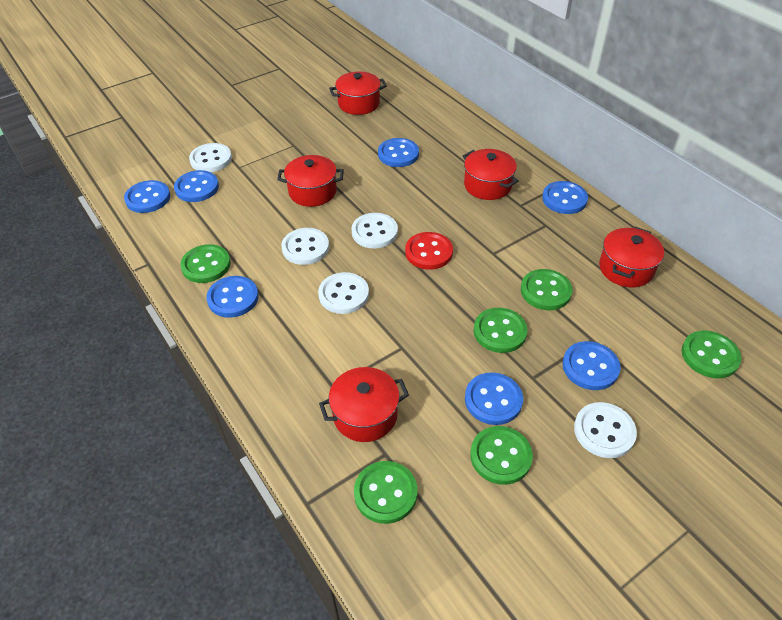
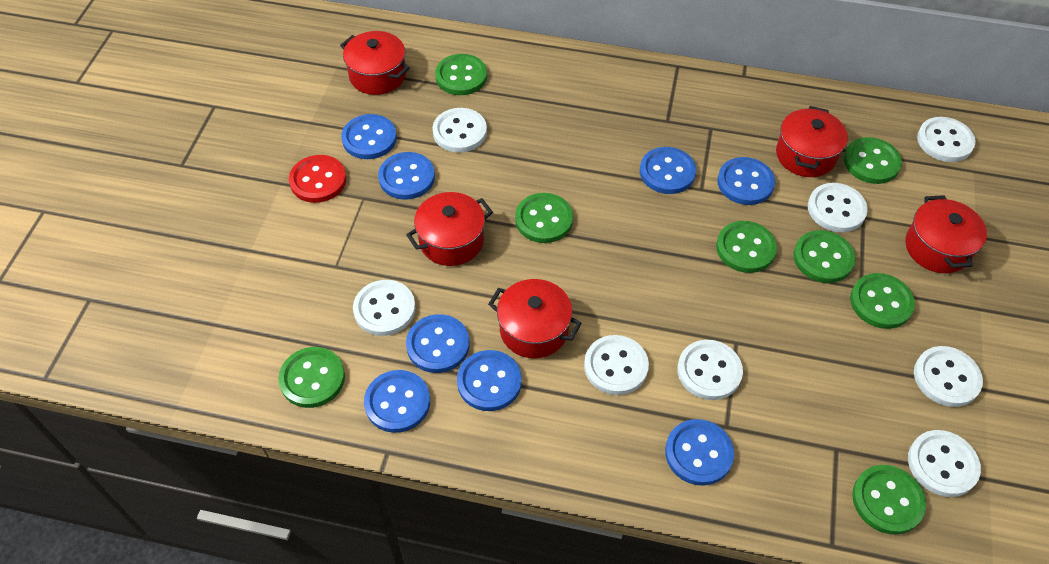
blue button: [124,180,170,213] [174,170,219,202] [206,276,259,318] [378,138,419,167] [465,372,523,425] [542,181,588,214] [563,341,621,390] = 7 -> [341,114,397,159] [364,370,430,433] [378,152,435,200] [406,314,470,373] [457,350,522,411] [640,147,696,194] [665,419,734,486] [717,157,775,205] = 8
green button: [180,244,231,283] [354,461,417,524] [470,426,533,485] [474,308,528,353] [521,269,573,310] [681,330,741,378] = 6 -> [278,347,345,408] [435,54,487,95] [515,193,573,243] [716,221,777,273] [793,230,856,283] [844,137,902,184] [850,273,915,329] [852,465,926,535] = 8
white button: [189,143,232,172] [281,228,329,265] [318,272,369,314] [351,213,398,249] [574,402,637,458] = 5 -> [353,280,416,336] [432,108,487,153] [584,335,649,395] [677,340,743,400] [808,183,868,232] [908,430,981,497] [914,346,983,407] [917,117,976,162] = 8

